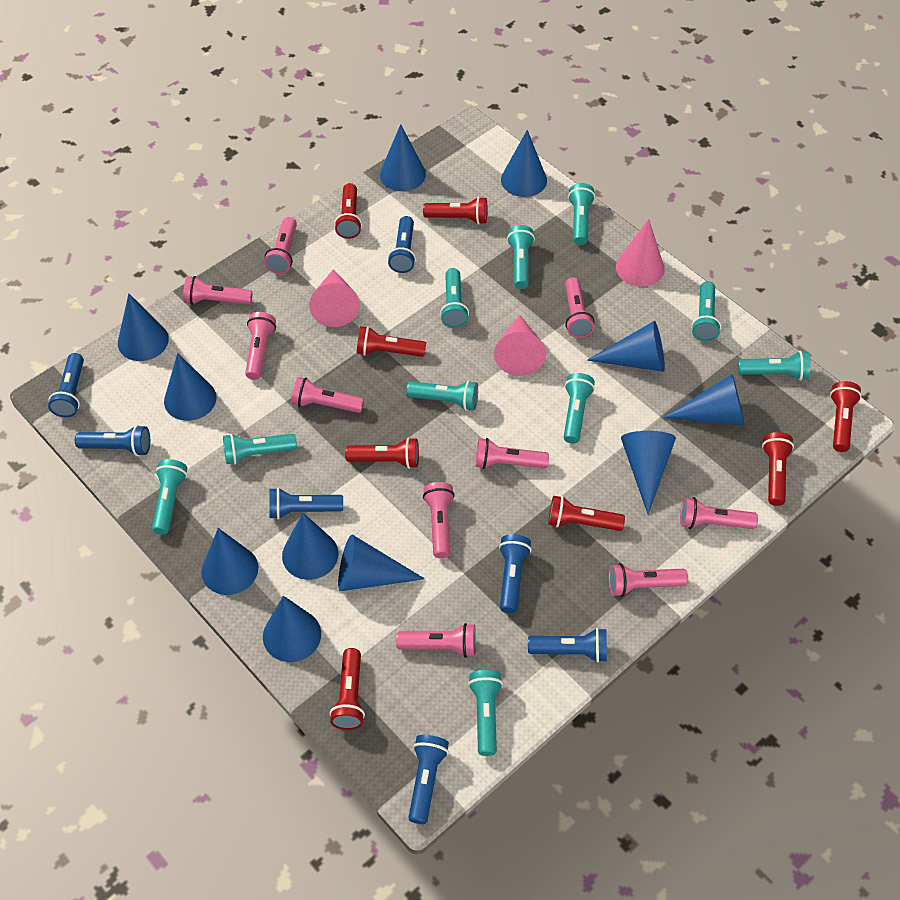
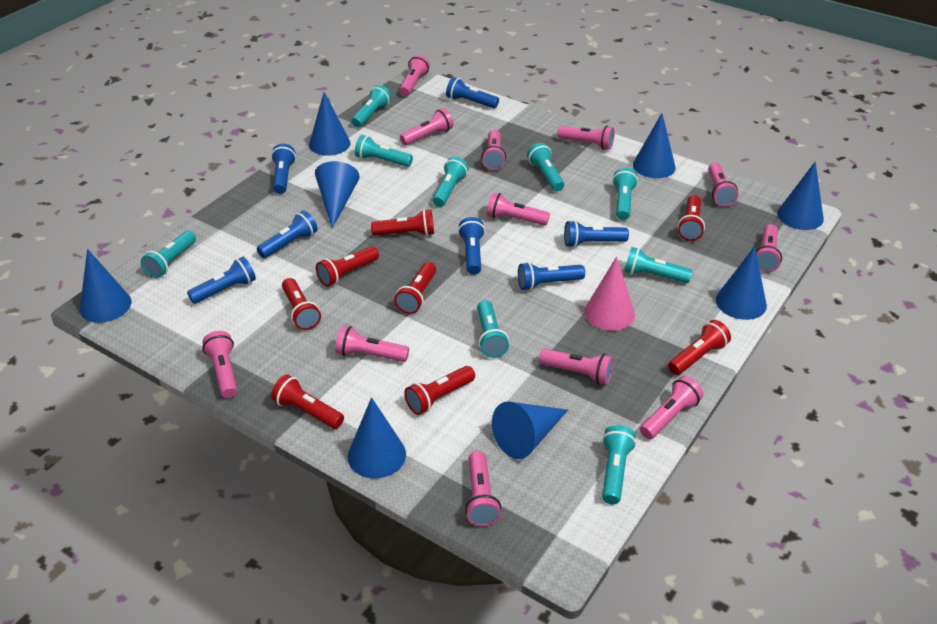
blue cone: [118,293,169,361] [164,353,216,421] [201,528,258,595] [263,596,321,662] [282,513,338,580] [338,535,425,591] [380,124,426,191] [501,130,547,197] [587,321,665,372] [621,431,676,514] [663,374,745,426] = 11 -> [80,249,131,323] [309,92,350,156] [315,161,360,228] [347,397,406,478] [492,402,568,459] [633,113,676,178] [716,246,767,320] [777,161,824,230] = 8
pink cone: [309,269,360,327] [494,315,546,376] [616,219,665,287] = 3 -> [584,257,635,331] = 1
pink flashlight: [183,276,252,305] [245,312,276,380] [264,217,297,274] [291,377,364,413] [396,623,476,658] [423,482,455,558] [475,438,549,469] [565,277,595,338] [608,563,688,597] [680,497,758,529] = 10 -> [202,331,238,398] [335,326,409,362] [399,55,430,96] [400,108,453,145] [465,451,501,526] [481,130,506,170] [487,192,550,226] [539,349,614,385] [557,126,615,150] [640,376,703,439] [708,163,738,206] [756,224,782,273] = 12
turquoise flashlight: [152,459,187,534] [223,434,297,465] [406,380,478,411] [440,268,469,328] [468,670,503,756] [507,225,535,289] [564,373,595,444] [568,183,595,245] [691,281,721,341] [738,351,810,381] = 10 -> [141,231,196,278] [351,85,391,127] [355,135,413,167] [433,157,469,207] [477,300,509,358] [527,143,564,192] [602,425,636,504] [612,168,638,220] [624,247,693,283] = 9

